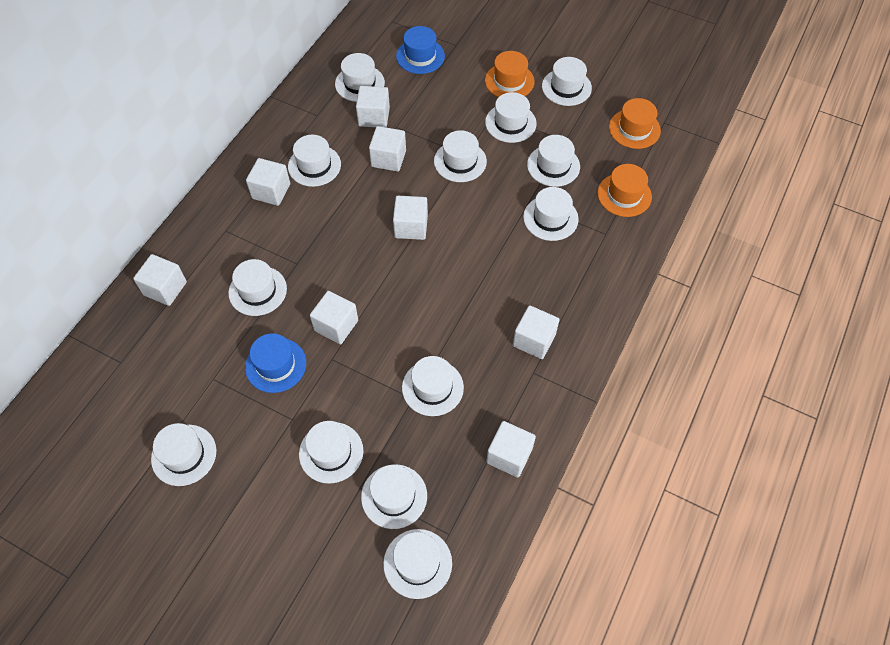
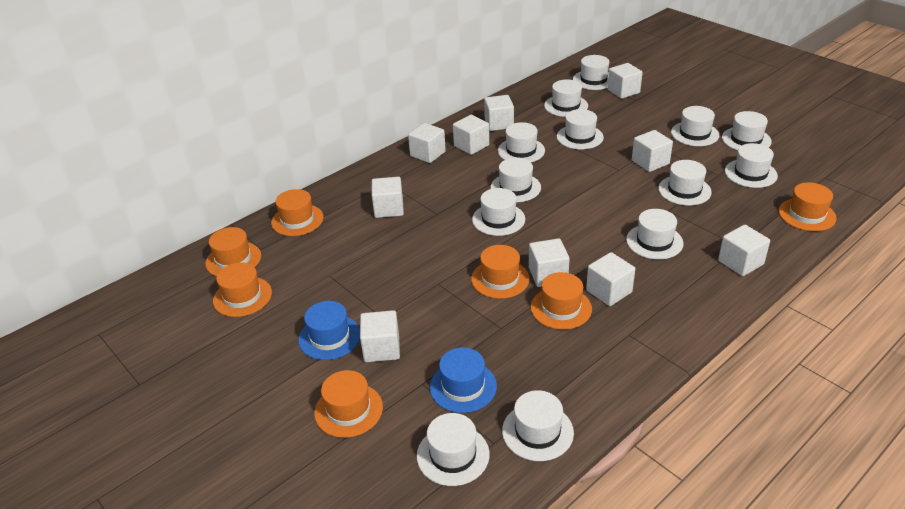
orange hat: [485,51,535,97] [597,164,652,217] [609,98,661,149] = 3 -> [205,227,261,276] [213,262,272,317] [271,189,324,236] [314,370,383,438] [471,245,530,299] [531,272,592,330] [778,182,837,231] = 7
white cube: [133,254,187,306] [246,158,290,206] [310,291,358,344] [356,86,390,127] [369,126,406,172] [393,196,428,240] [486,421,536,478] [513,305,559,359] = 8 -> [360,310,400,362] [371,177,404,218] [408,123,446,163] [453,115,489,155] [484,95,514,131] [529,238,570,287] [586,252,635,306] [607,63,643,99] [632,130,673,172] [718,225,770,276] = 10

